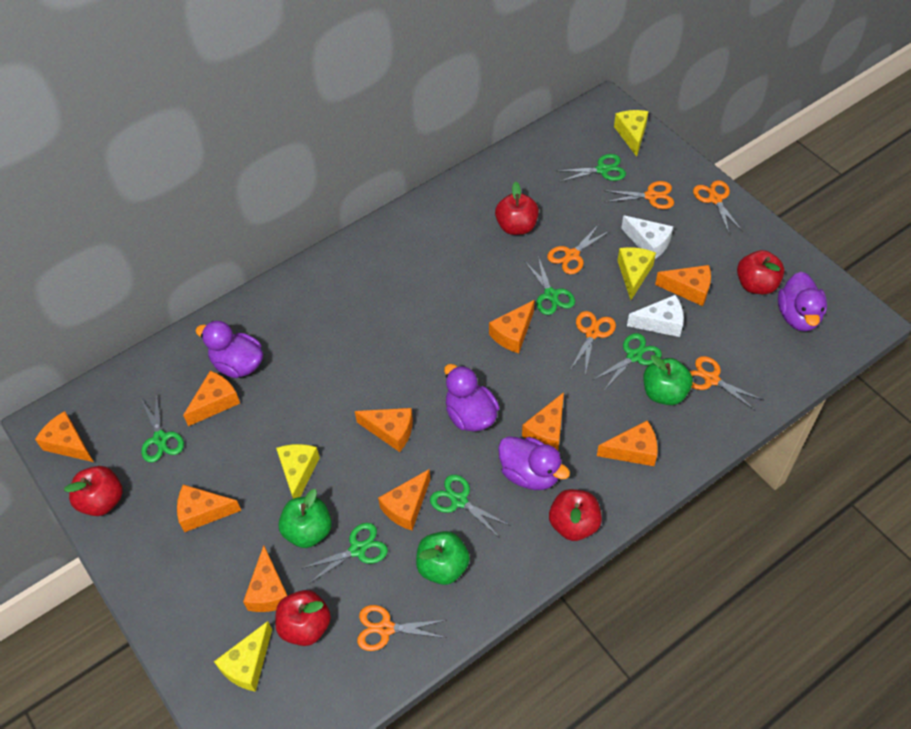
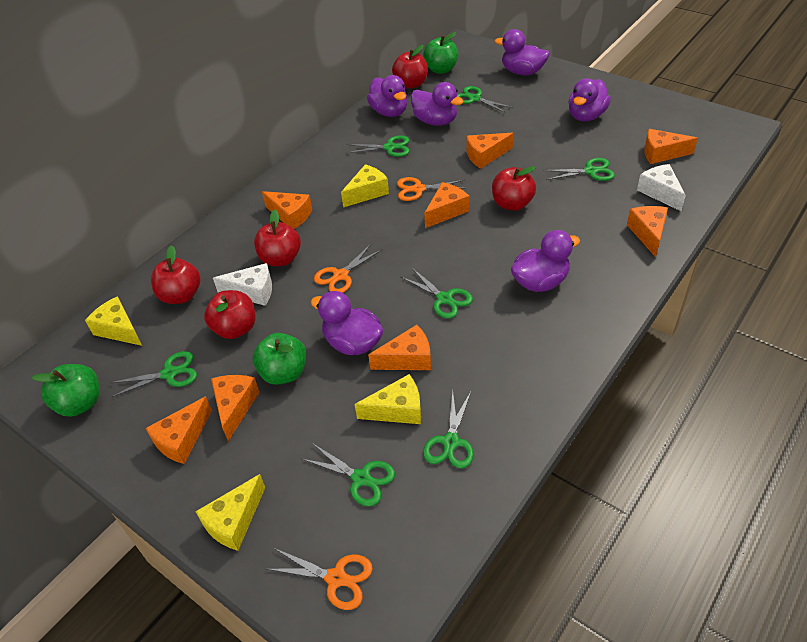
green scissors: [141,392,184,463] [301,523,388,584] [430,475,511,538] [525,256,575,315] [556,154,626,182] [593,333,662,391] = 6 -> [110,351,197,398] [302,443,395,507] [346,136,409,157] [401,268,473,319] [423,391,474,469] [457,86,513,113] [543,158,615,181] = 7
orange cheese: [35,411,94,462] [177,485,241,532] [183,371,240,426] [243,545,287,612] [355,408,413,452] [378,469,431,530] [489,300,535,353] [522,392,564,450] [597,420,658,466] [655,265,711,306] = 10 -> [145,396,212,464] [211,375,259,441] [262,191,312,229] [368,325,431,370] [424,182,469,228] [466,133,513,169] [627,206,668,257] [644,129,698,164] = 8
orange scissors: [357,605,446,651] [547,224,610,274] [570,311,616,375] [603,181,674,209] [690,356,763,411] [693,180,743,233] = 6 -> [267,548,373,610] [314,244,382,293] [397,177,466,201] = 3
purple duck: [196,321,263,378] [444,364,499,431] [498,436,570,490] [778,272,827,331] = 4 -> [310,291,383,355] [367,75,407,117] [411,82,464,126] [494,29,550,75] [511,230,580,292] [568,78,611,121] = 6

